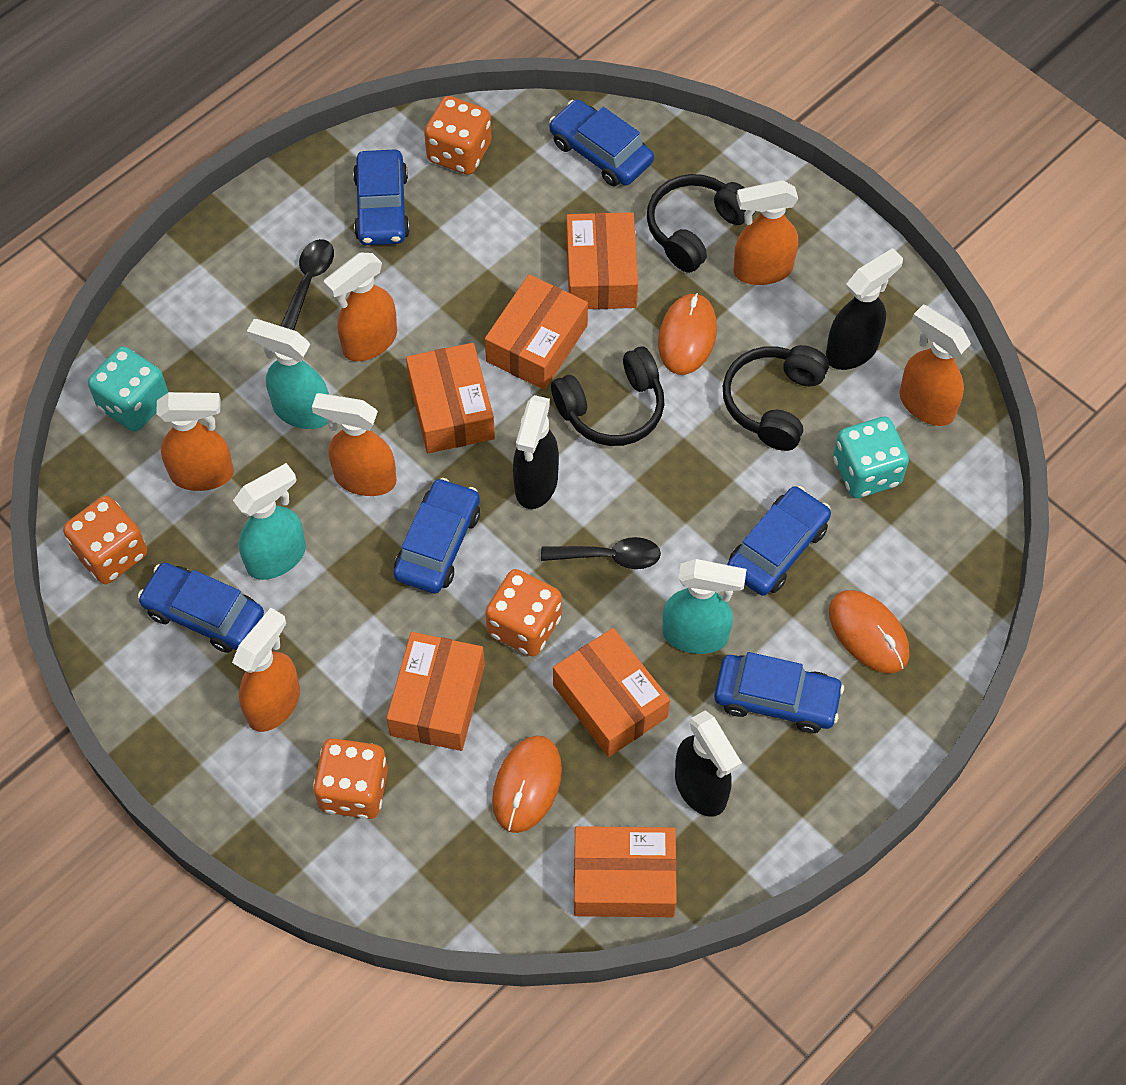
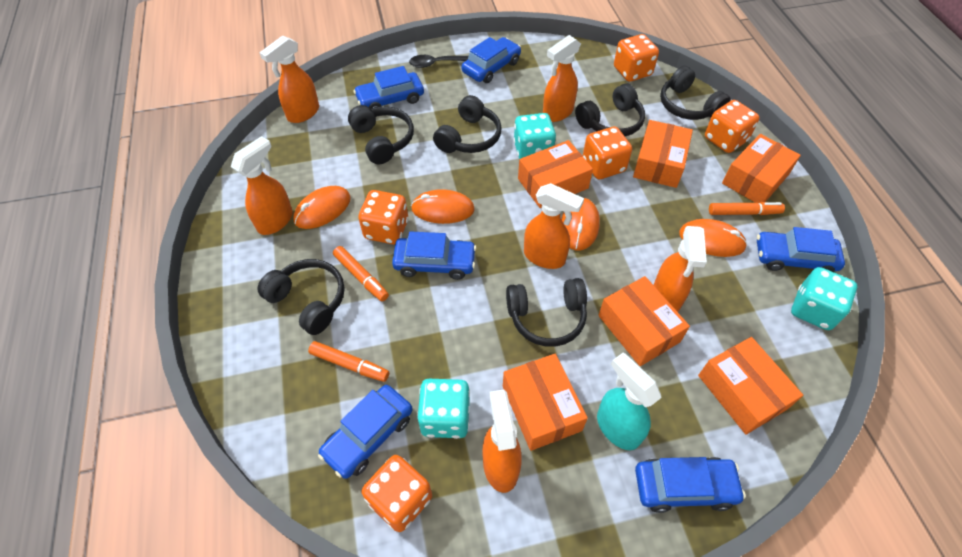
black headphones: [551,346,664,446] [647,174,755,273] [723,345,829,451] = 3 -> [258,259,345,335] [348,105,414,164] [433,95,502,153] [506,278,587,347] [575,84,645,137] [660,66,731,120] = 6
black spoon: [281,239,334,330] [541,537,661,569] = 2 -> [409,55,469,68] = 1
black spray bottle: [513,395,559,509] [675,710,742,817] [826,248,903,370] = 3 -> none = 0
orange dice: [63,496,147,584] [313,738,388,819] [424,96,492,175] [485,569,562,657] = 4 -> [358,190,408,244] [361,455,432,532] [583,127,632,179] [614,34,659,82] [705,100,759,153] = 5
orange marker: none = 0 -> [308,341,389,382] [333,246,389,301] [709,202,785,215] = 3
orange mouse: [492,736,562,833] [658,293,717,375] [829,590,909,673] = 3 -> [294,186,351,229] [411,189,475,224] [561,198,600,251] [679,219,747,257] = 4
turquoise dice: [88,346,168,432] [833,417,909,498] = 2 -> [417,379,470,439] [514,113,556,159] [791,267,857,330] = 3
turquoise spray bottle: [233,463,306,580] [247,319,329,429] [662,559,747,654] = 3 -> [597,353,661,450] = 1

